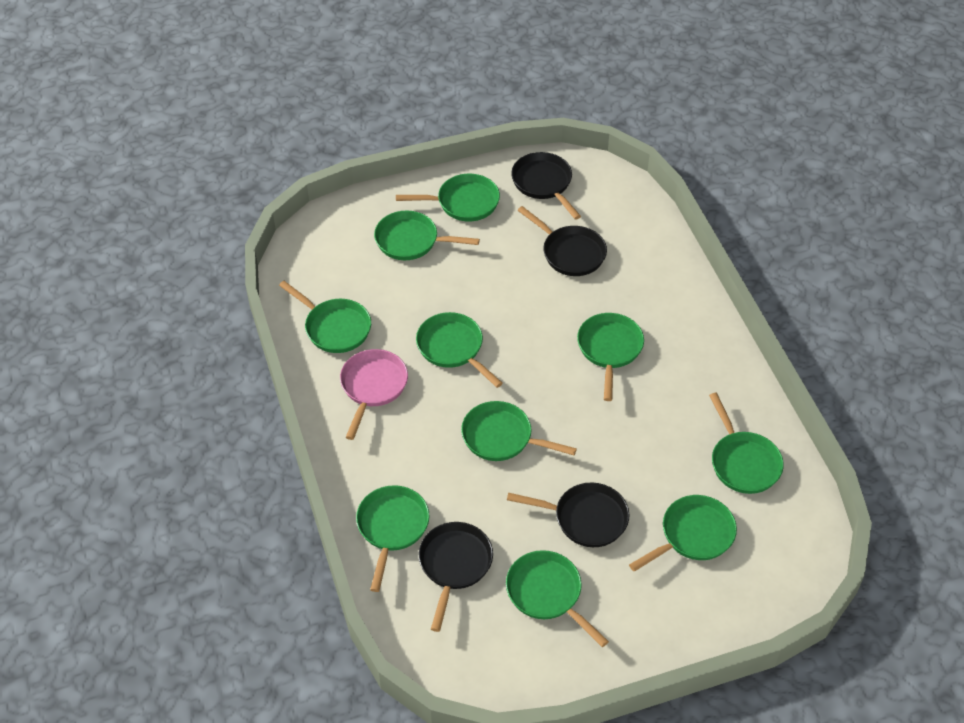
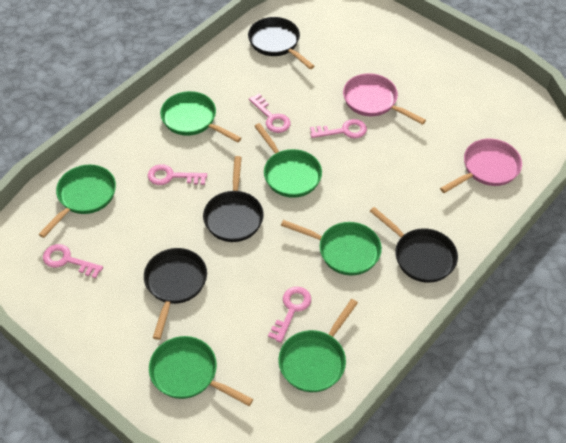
green pan: [279,281,371,353] [356,485,429,592] [374,211,480,260] [396,174,500,222] [416,312,503,388] [461,401,577,461] [506,550,609,647] [577,313,644,401] [629,495,737,571] [709,393,784,494] = 10 -> [38,164,116,238] [149,336,253,406] [160,91,241,143] [254,123,322,198] [279,299,358,392] [281,220,382,275] = 6
pink key: none = 0 -> [43,244,103,278] [148,164,207,185] [249,94,291,133] [268,287,311,343] [310,119,367,139] = 5
pink pan: [340,349,408,440] = 1 -> [343,73,426,125] [440,139,522,193] = 2

